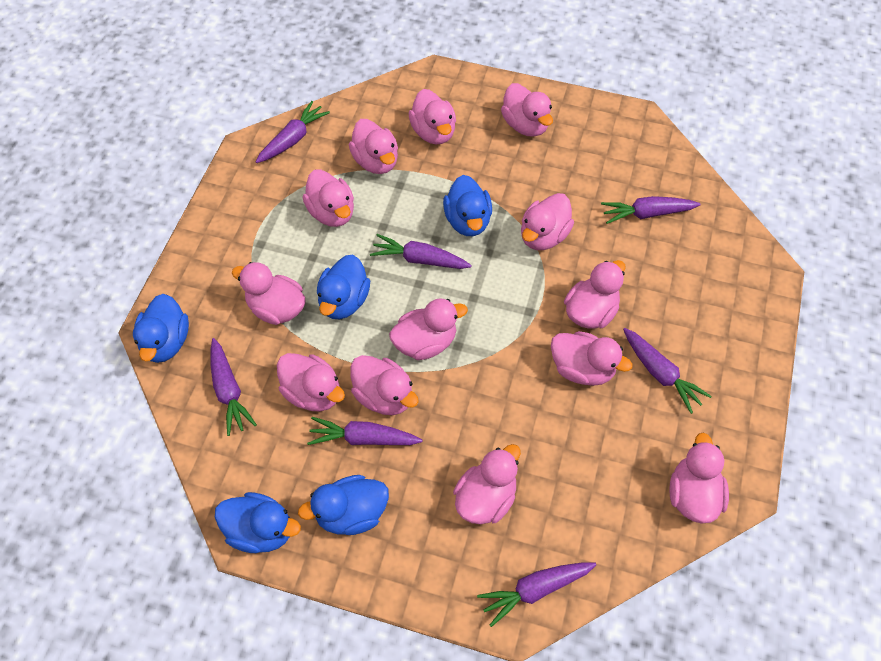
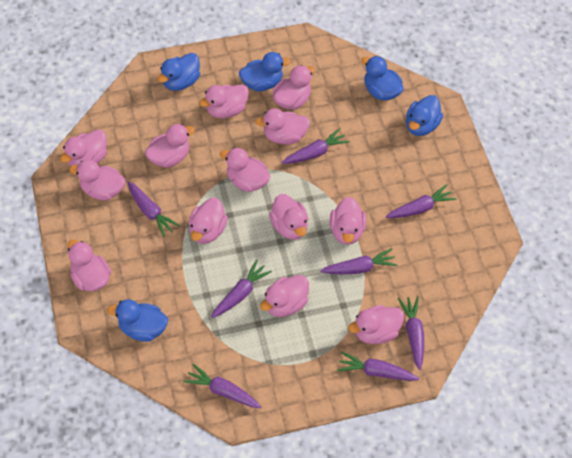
purple carrot: [211,338,257,436] [256,101,330,163] [307,417,422,445] [370,234,472,269] [477,563,596,627] [601,196,701,224] [623,328,712,414] = 7 -> [127,181,180,237] [183,364,261,408] [211,260,272,318] [281,128,350,164] [320,248,398,274] [337,351,419,381] [386,185,457,218] [398,296,424,370] = 8

